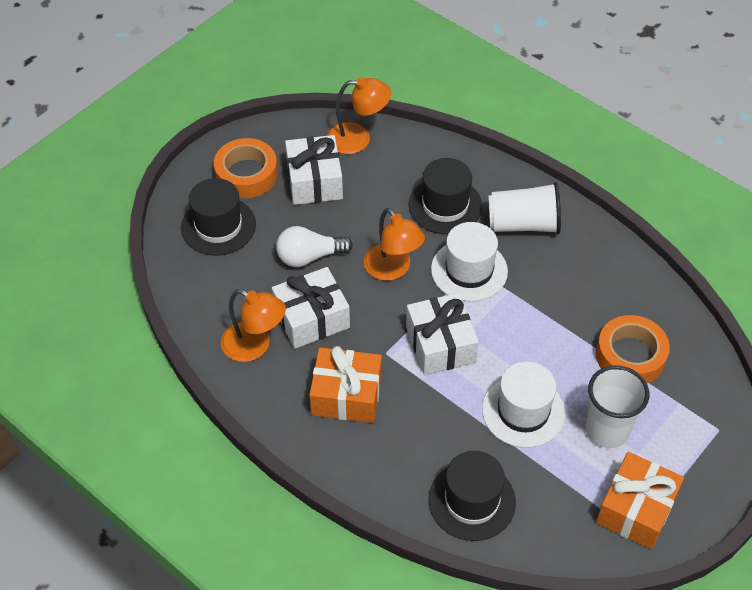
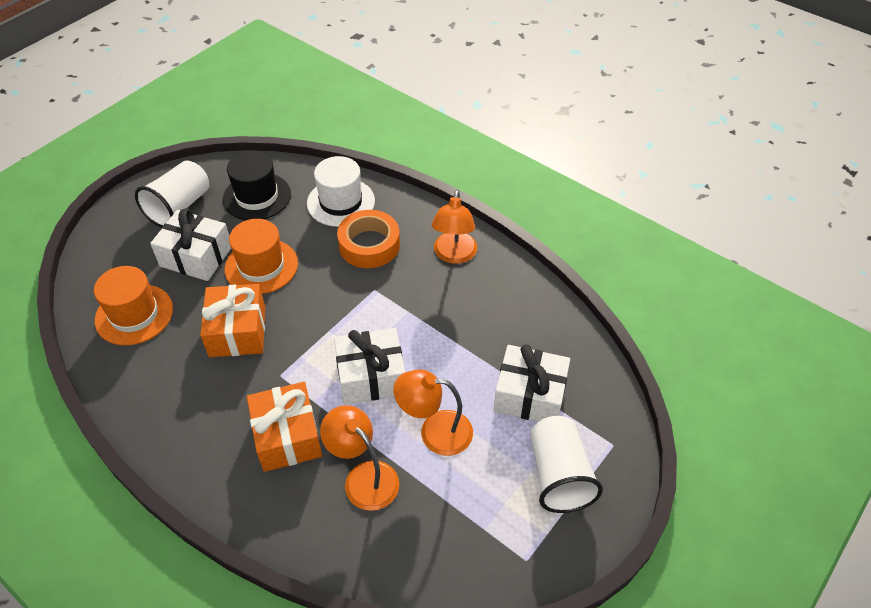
black hat: [181,178,256,256] [408,158,482,234] [428,451,516,541] = 3 -> [223,151,291,220] = 1
orange hat: none = 0 -> [94,266,173,346] [225,219,298,294] = 2
orange tape: [214,138,278,198] [596,315,670,383] = 2 -> [337,210,400,268] = 1
white hat: [431,222,508,301] [482,362,565,448] = 2 -> [307,156,375,227] = 1
white light bulb: [276,226,353,267] = 1 -> none = 0

